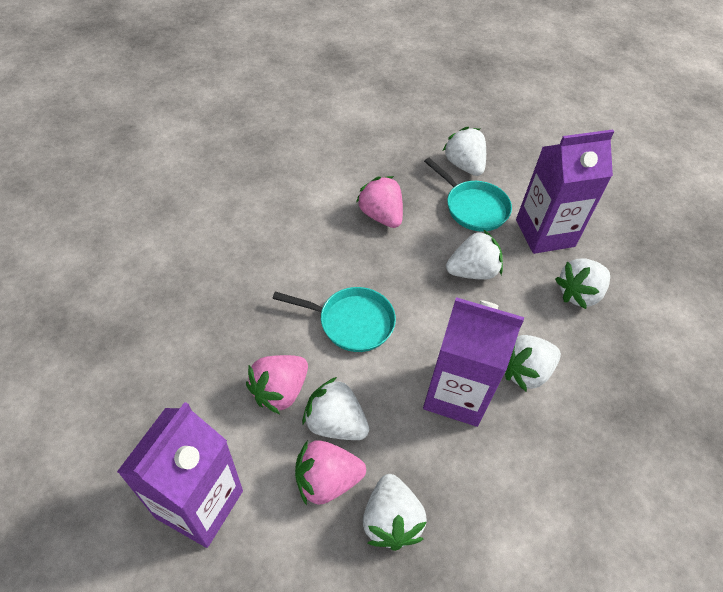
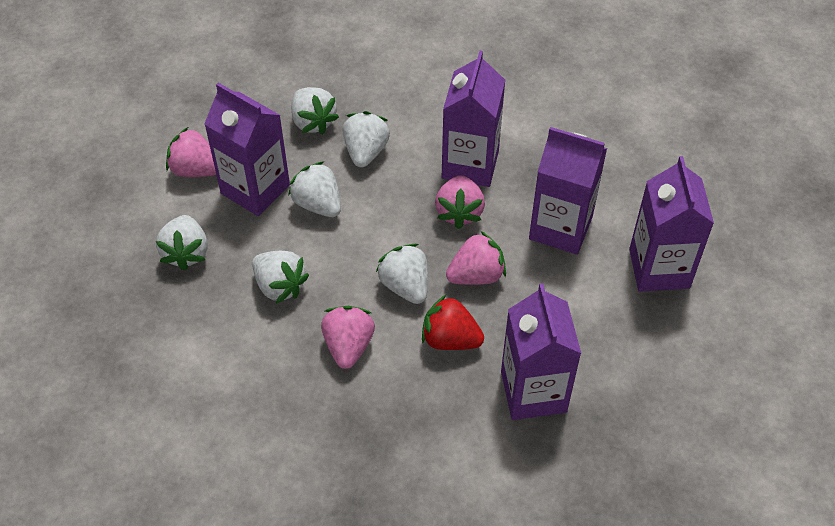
pink strawberry: [246,355,308,414] [295,440,366,506] [356,176,403,228] = 3 -> [166,127,216,177] [321,306,375,369] [435,175,485,229] [446,231,506,285] = 4
purple carton: [117,402,243,548] [423,297,524,427] [516,129,614,254] = 3 -> [204,83,290,216] [442,51,505,187] [501,283,581,420] [529,127,607,254] [629,156,714,292] = 5
red strawberry: none = 0 -> [422,295,484,350] = 1
turquoise pan: [272,287,396,352] [424,158,512,232] = 2 -> none = 0

